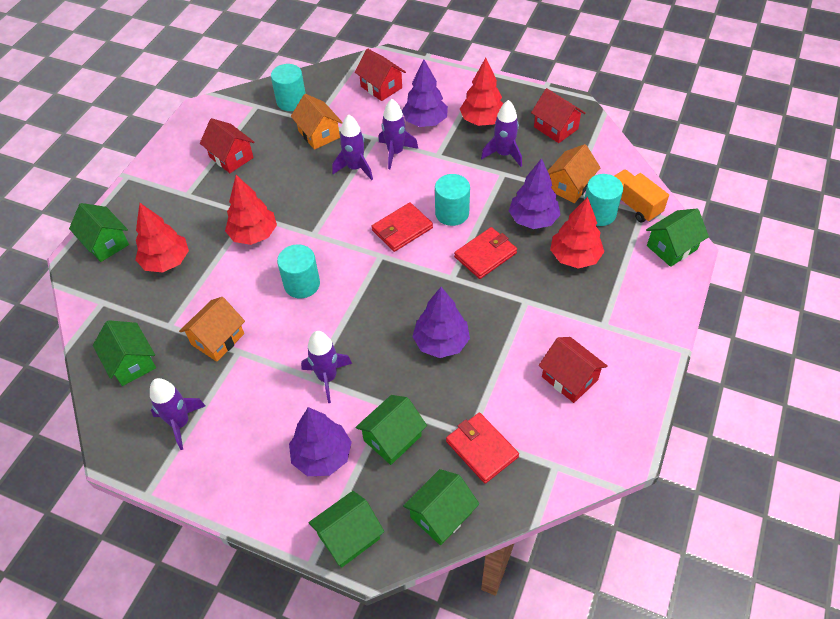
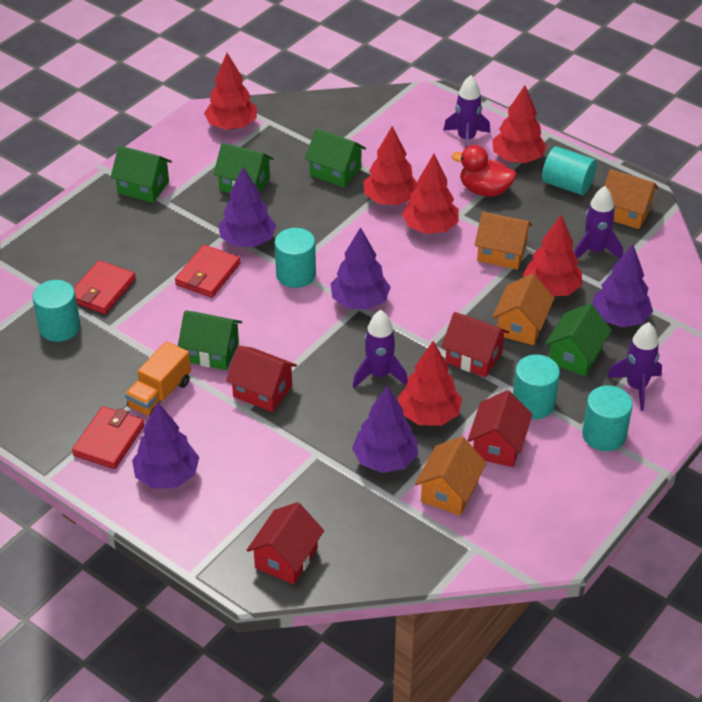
green house: [69,203,129,262] [93,320,156,386] [308,491,384,568] [355,395,427,465] [403,469,479,545] [646,209,709,267] = 6 -> [110,146,172,203] [178,310,242,370] [213,143,274,193] [305,128,366,188] [545,303,612,376] = 5
orange house: [179,297,245,362] [291,94,343,150] [548,144,601,203] = 3 -> [415,436,487,516] [474,212,532,270] [492,273,554,345] [604,169,659,229] = 4
purple rocket: [150,378,206,450] [301,331,352,403] [332,114,373,180] [379,99,418,169] [481,100,522,167] = 5 -> [353,310,408,388] [443,75,490,148] [574,186,623,259] [607,322,662,411] = 4
purple tree: [289,407,352,476] [402,59,448,127] [412,287,470,358] [509,158,561,229] = 4 -> [132,402,199,489] [219,167,276,247] [331,227,391,310] [352,386,418,473] [592,244,653,327] = 5
red duck: none = 0 -> [452,145,516,197] = 1
red tree: [135,203,189,273] [225,175,277,245] [460,58,504,126] [550,197,604,269] = 4 -> [204,53,257,130] [363,126,418,205] [397,341,462,426] [402,154,459,234] [492,85,547,163] [523,215,582,296] = 6
turquoise cylinder: [271,64,306,111] [277,244,320,298] [435,174,470,226] [584,174,623,226] = 4 -> [33,280,81,342] [275,228,316,288] [513,355,560,419] [542,146,597,195] [582,385,633,451] = 5

